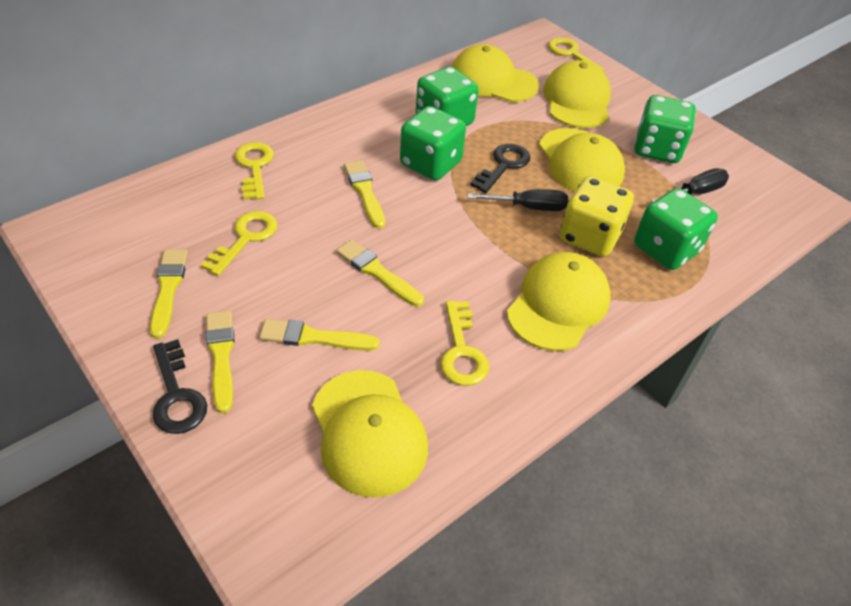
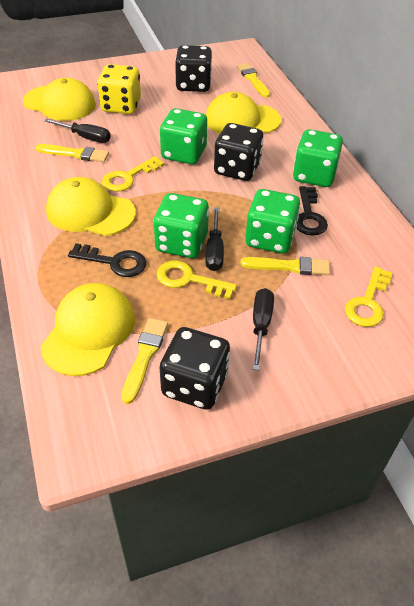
black dice: none = 0 -> [160,327,230,410] [175,45,212,92] [214,123,263,181] = 3
black screwdriver: [468,189,568,211] [651,168,729,202] = 2 -> [44,119,111,143] [205,207,224,271] [253,288,274,370] = 3
yellow brush: [150,249,188,338] [206,310,235,413] [259,319,380,351] [336,240,424,307] [344,160,385,229] = 5 -> [36,144,109,162] [121,318,168,404] [237,63,270,98] [240,257,330,275] = 4
yellow cap: [312,370,428,497] [451,44,539,102] [507,252,610,351] [539,128,625,191] [543,60,611,128] = 5 -> [23,78,96,121] [41,283,135,376] [46,177,136,236] [206,92,281,134] = 4
yellow key: [201,211,278,276] [235,142,274,199] [440,301,489,386] [548,37,605,72] = 4 -> [102,156,164,192] [156,260,237,299] [345,267,392,327] = 3

